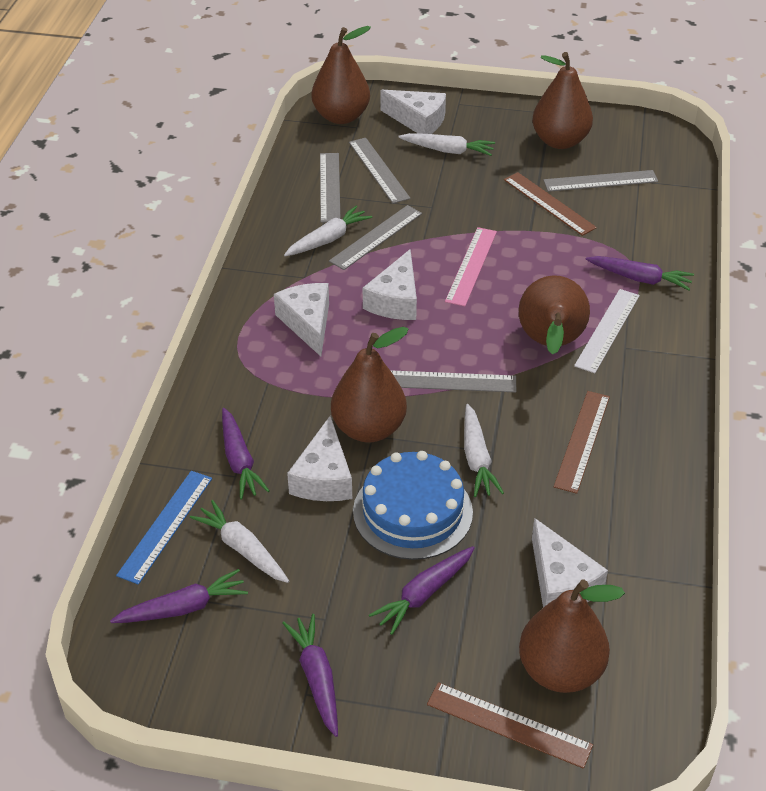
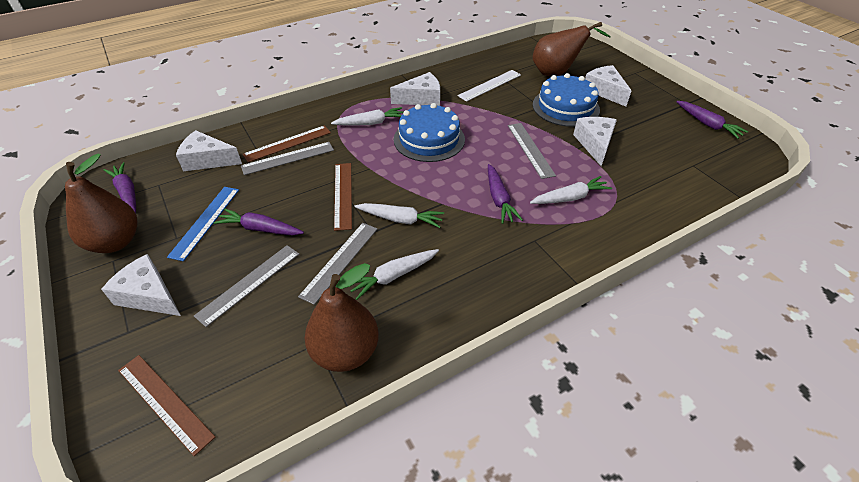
blue cake: [353,451,473,560] = 1 -> [394,103,465,162] [533,73,600,127] = 2
brown pear: [312,26,371,124] [331,327,409,442] [519,275,590,355] [519,580,625,693] [532,52,593,149] = 5 -> [65,153,138,253] [305,263,379,372] [533,22,611,76] = 3
grey ruler: [320,153,341,223] [329,205,422,270] [349,138,411,204] [390,370,516,392] [543,170,658,192] = 5 -> [194,245,299,327] [241,142,334,175] [298,223,377,305] [508,123,556,179] = 4
pink ruler: [445,227,497,306] = 1 -> none = 0
purple carrot: [110,569,248,623] [222,408,270,499] [283,614,338,737] [369,546,475,635] [585,256,694,290] = 5 -> [103,162,136,213] [214,208,304,235] [488,164,523,224] [676,101,748,139] = 4

